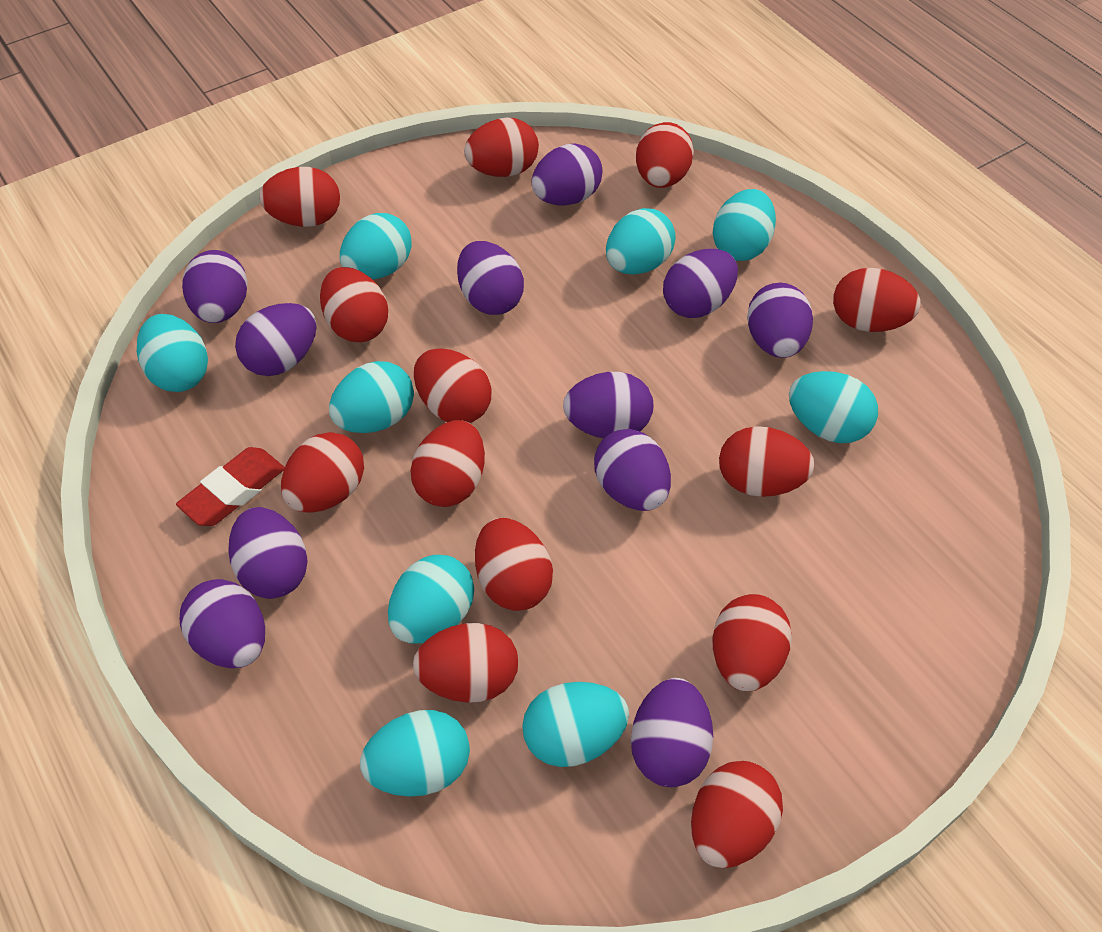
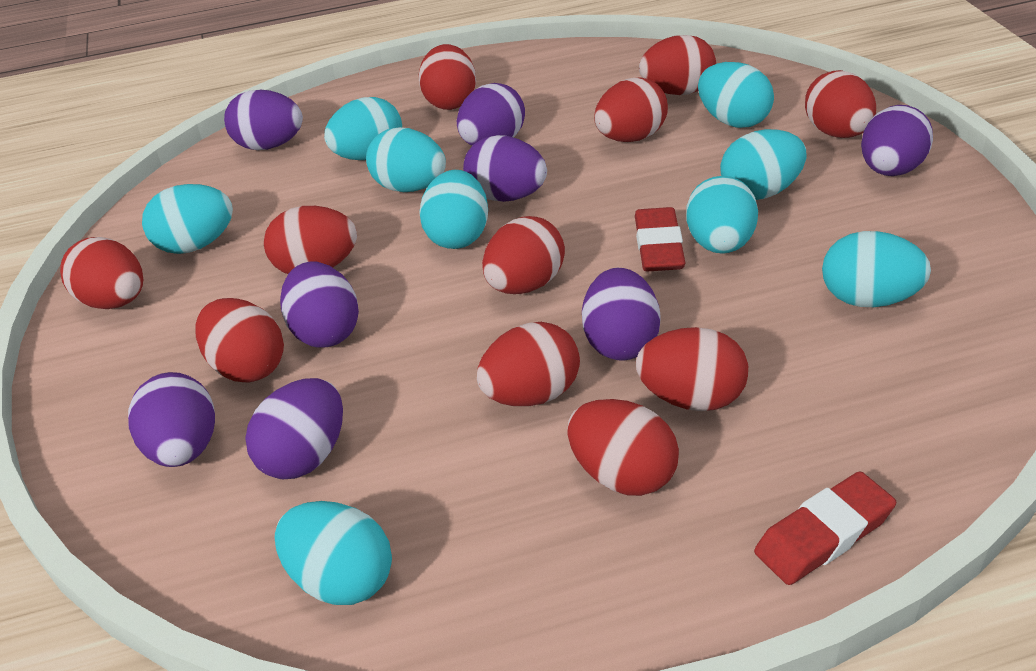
purple egg: [180,579,265,668] [182,250,248,323] [228,507,308,599] [235,303,316,376] [457,241,524,315] [531,143,603,206] [563,372,653,438] [594,429,671,511] [631,678,713,787] [663,249,738,318] [747,283,813,358] = 11 -> [128,372,215,467] [224,89,303,150] [245,378,343,479] [280,261,359,348] [457,83,525,146] [463,135,547,202] [582,268,661,361] [861,105,933,176] = 8
red egg: [259,167,340,227] [281,432,364,513] [320,267,388,342] [410,420,485,507] [413,623,518,703] [414,348,492,423] [464,118,539,177] [475,518,553,611] [636,122,694,188] [691,761,783,868] [713,594,792,691] [719,426,815,497] [833,268,921,332] = 13 -> [60,237,143,309] [195,298,284,382] [264,206,357,274] [419,44,476,110] [477,322,580,406] [482,216,565,294] [567,399,679,496] [594,77,668,142] [636,327,748,411] [639,35,716,95] [805,70,876,138] = 11
red eraser: [176,447,285,526] = 1 -> [635,207,686,272] [754,471,896,585] = 2

